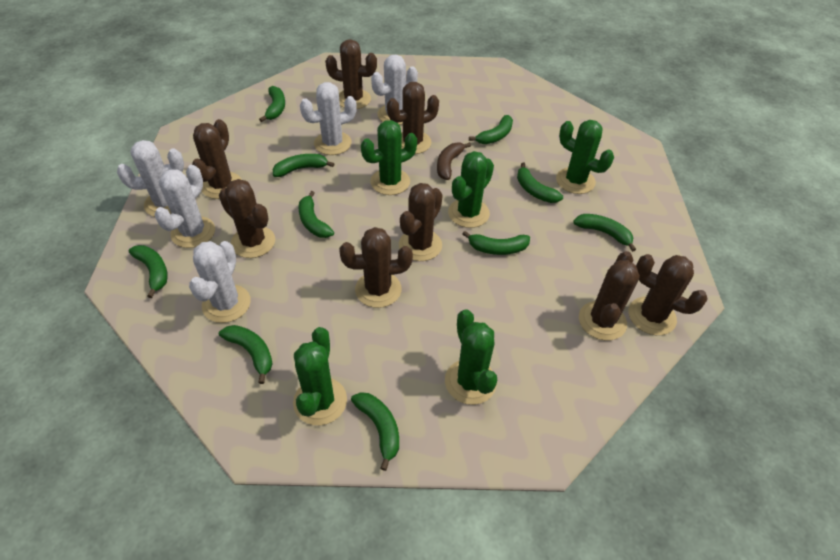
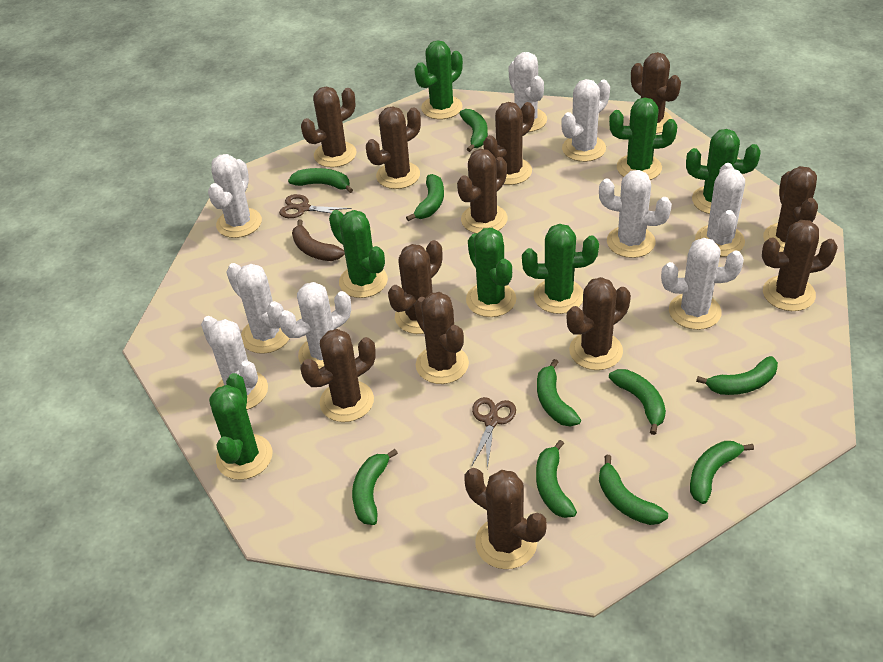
brown cactus: [192,119,242,199] [219,179,275,258] [325,39,377,109] [339,227,413,308] [387,82,439,154] [399,183,443,261] [579,251,640,340] [629,254,708,335] = 8 -> [300,329,376,422] [301,87,356,168] [366,106,421,189] [388,240,443,334] [414,292,469,384] [457,149,507,233] [464,468,547,569] [483,102,535,185] [567,277,631,370] [631,52,681,134] [762,220,838,311] [763,166,818,252] = 12
brown scissors: none = 0 -> [279,194,351,218] [472,397,516,468] = 2
green cactus: [293,327,347,425] [361,120,417,195] [445,309,497,405] [448,151,494,228] [556,120,614,194] = 5 -> [209,373,272,480] [329,210,388,298] [414,40,463,119] [466,228,516,317] [522,224,599,314] [609,97,677,180] [686,129,761,214] = 7
white cactus: [117,140,184,217] [154,165,215,248] [189,241,251,323] [300,82,357,155] [371,54,418,125] = 5 -> [201,316,268,410] [208,154,262,238] [226,263,290,354] [278,282,351,369] [509,52,547,132] [561,79,610,162] [599,170,672,258] [661,238,744,330] [695,163,745,257] = 9

